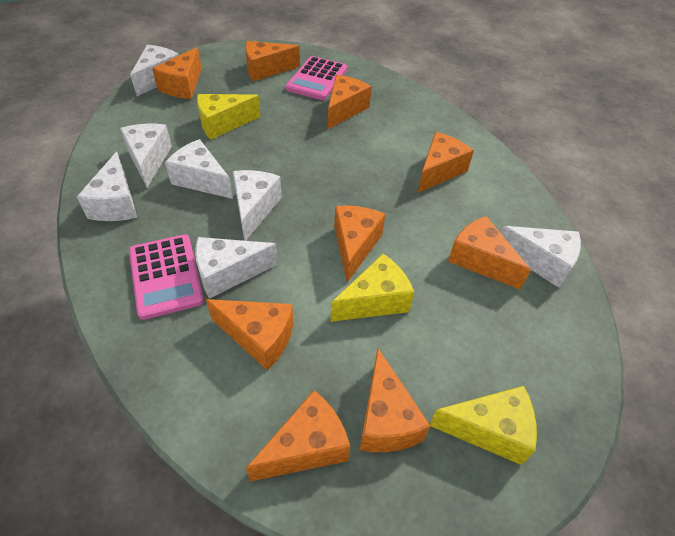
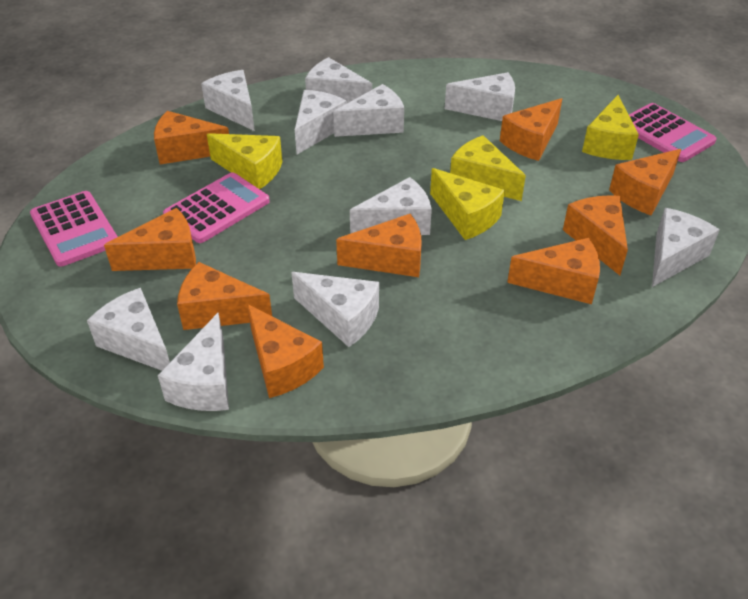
pink calculator: [129,234,204,320] [286,56,347,100] = 2 -> [30,191,118,267] [163,172,270,243] [629,103,716,162] = 3
white cheese: [77,152,137,221] [120,124,172,188] [130,45,179,96] [165,139,233,199] [195,237,278,299] [233,170,282,241] [501,226,581,288] = 7 -> [87,288,170,371] [158,313,229,411] [201,70,255,131] [291,272,379,347] [295,90,347,154] [305,57,372,103] [333,84,404,137] [350,177,432,235] [445,72,515,121] [652,208,720,287] = 10
yellow cheese: [197,94,261,140] [330,254,414,322] [430,386,537,465] = 3 -> [207,133,282,189] [430,168,505,240] [450,135,526,201] [582,95,639,160] = 4

